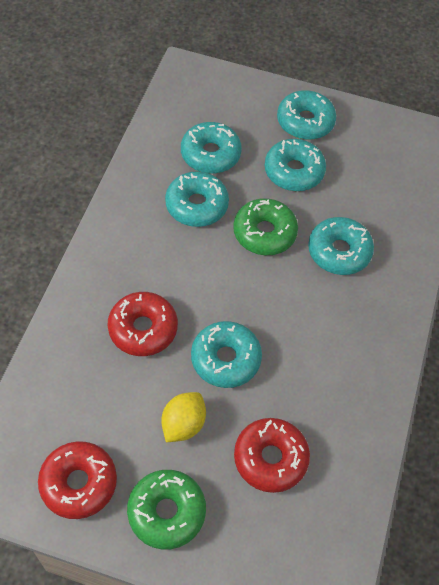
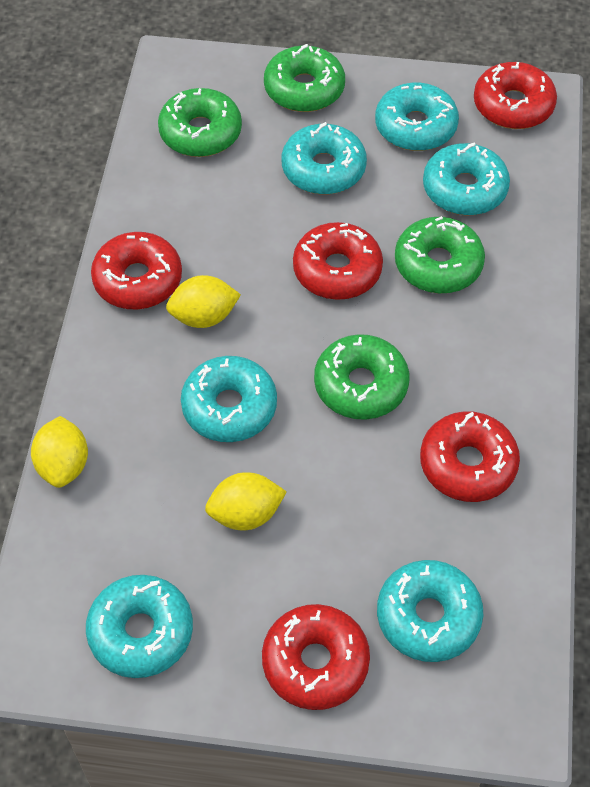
green donut: [127,470,206,549] [233,198,298,255] = 2 -> [158,88,242,157] [264,44,345,112] [314,334,409,420] [395,216,485,293] = 4
red donut: [38,441,117,519] [108,292,178,356] [234,418,310,493] = 3 -> [91,232,182,309] [262,604,370,710] [293,222,383,300] [420,411,520,502] [474,62,557,129] = 5
yellow lemon: [161,392,206,442] = 1 -> [31,416,88,488] [166,275,241,328] [205,472,287,530] = 3

